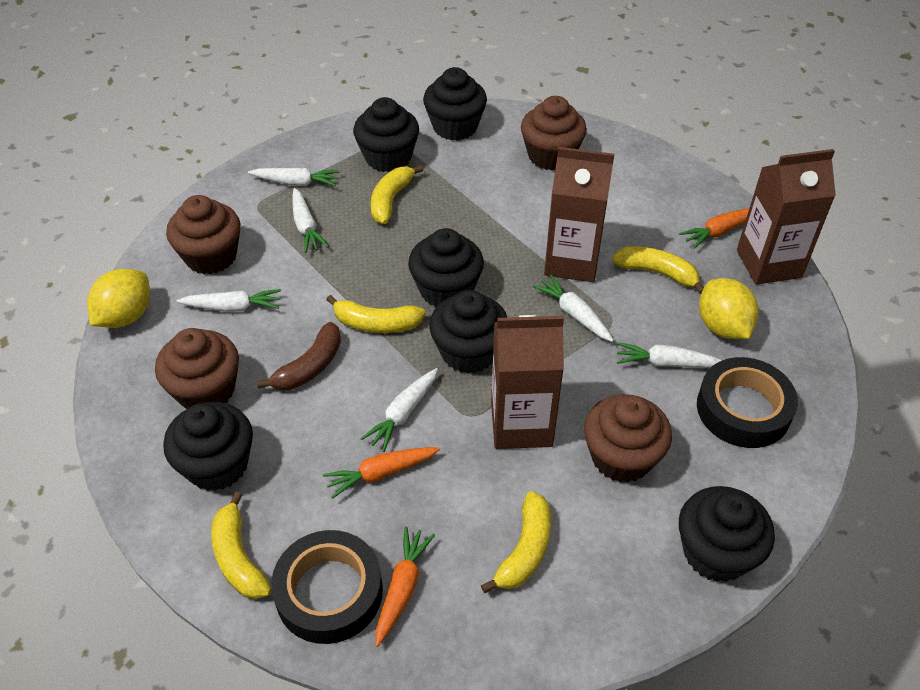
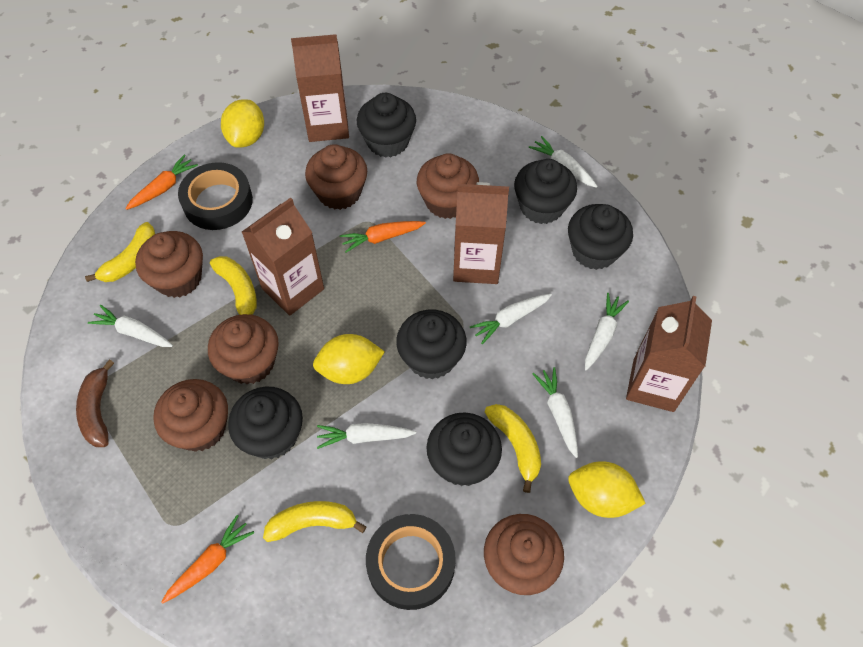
brown carton: [491,315,564,449] [544,147,614,282] [737,149,836,285] = 3 -> [242,198,324,316] [291,34,349,142] [453,182,509,284] [626,296,712,412] = 4
brown cupcake: [155,328,239,409] [166,195,241,274] [521,96,587,170] [584,394,672,483] = 4 -> [135,231,203,298] [153,379,228,452] [208,314,279,384] [305,144,367,210] [417,153,479,219] [484,514,564,595] = 6
yellow banana: [211,491,272,599] [326,295,425,333] [371,165,423,224] [481,491,551,593] [612,246,704,294] = 5 -> [85,222,155,282] [210,256,257,315] [263,501,367,542] [485,404,541,493] = 4
yellow lemon: [87,269,150,328] [699,278,759,339] = 2 -> [221,99,264,148] [313,334,385,384] [568,461,646,518] = 3

